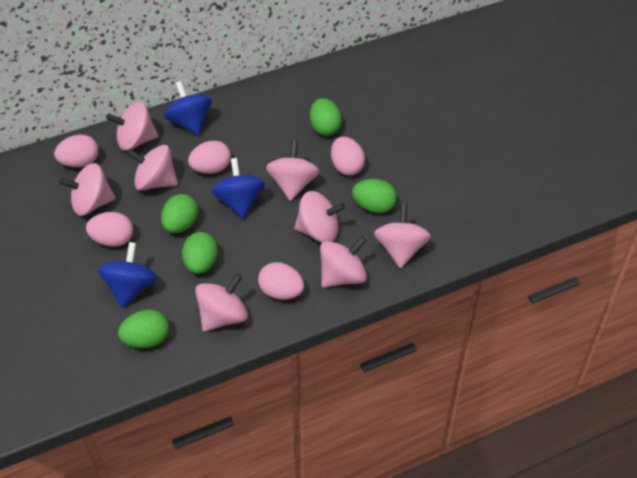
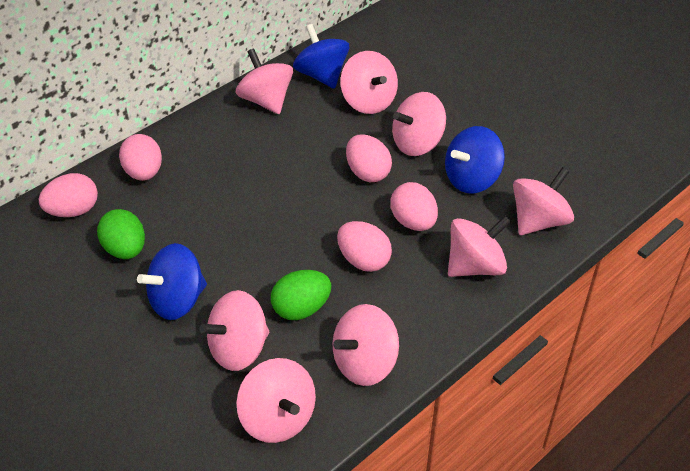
green egg: [118,310,169,348] [161,194,198,233] [182,232,218,274] [310,98,342,136] [352,179,397,213] = 5 -> [97,209,145,259] [271,270,331,320] = 2

